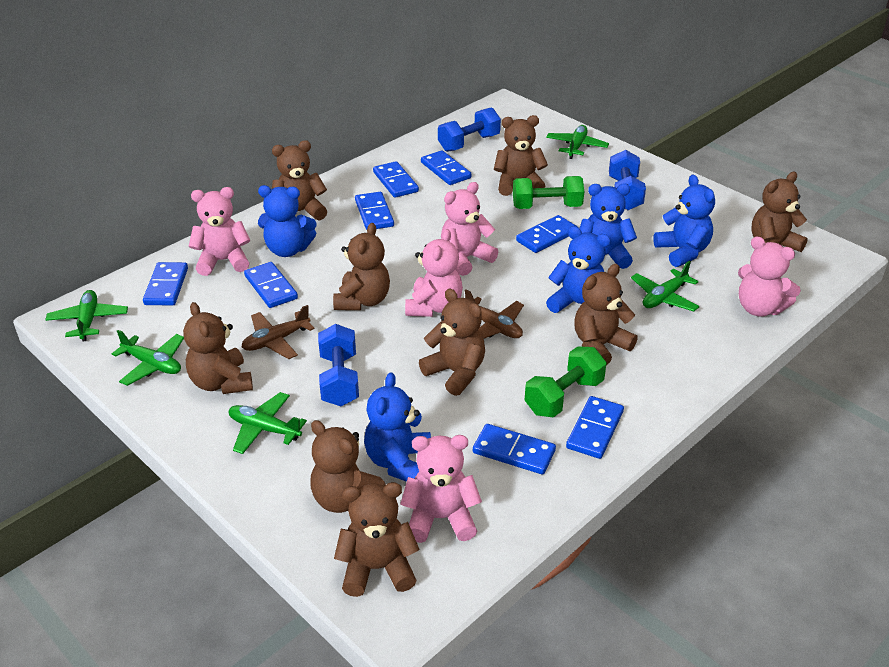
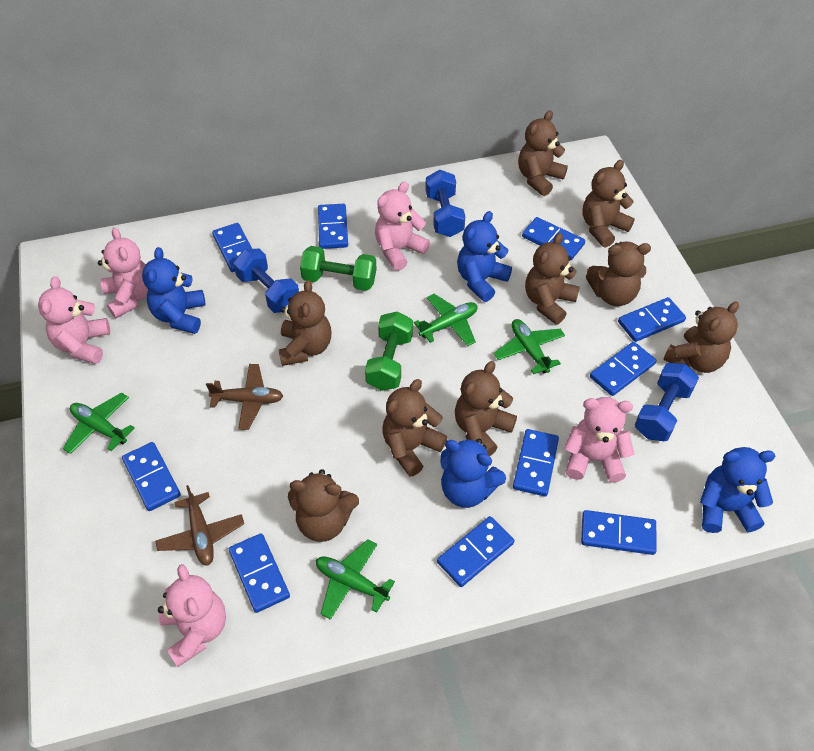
blue domino: [143,262,188,305] [244,262,298,308] [355,192,394,230] [373,161,419,198] [421,150,472,185] [473,424,556,475] [516,215,577,253] [566,396,624,459] = 8 -> [122,442,181,511] [212,223,252,272] [229,533,290,613] [318,204,348,249] [437,516,514,587] [513,429,559,497] [522,217,585,260] [581,510,657,555] [590,342,656,396] [618,297,686,342] = 10
blue teddy bear: [258,185,316,257] [364,372,431,482] [546,226,611,313] [579,183,637,269] [653,175,715,267] = 5 -> [142,247,206,334] [441,438,506,508] [457,211,512,302] [700,447,776,533] = 4
green plane: [45,290,128,341] [112,330,184,386] [229,392,307,454] [546,125,609,159] [631,261,700,312] = 5 -> [63,392,135,454] [316,539,395,620] [414,294,477,346] [494,319,565,374] = 4

